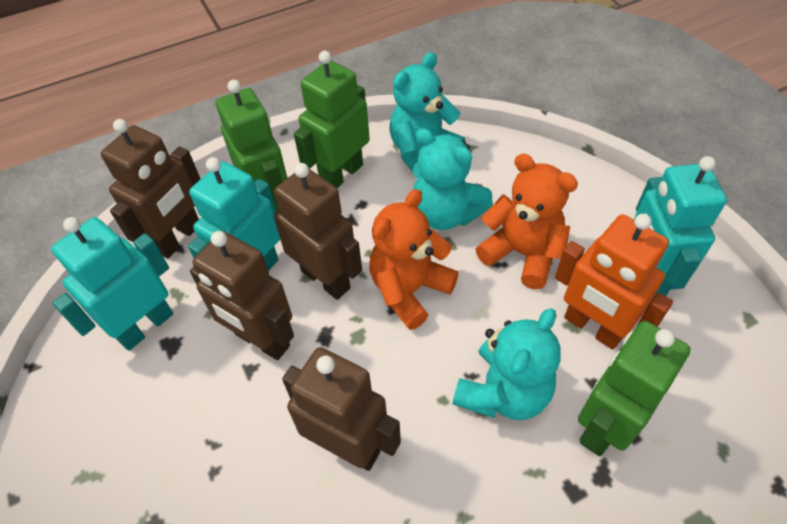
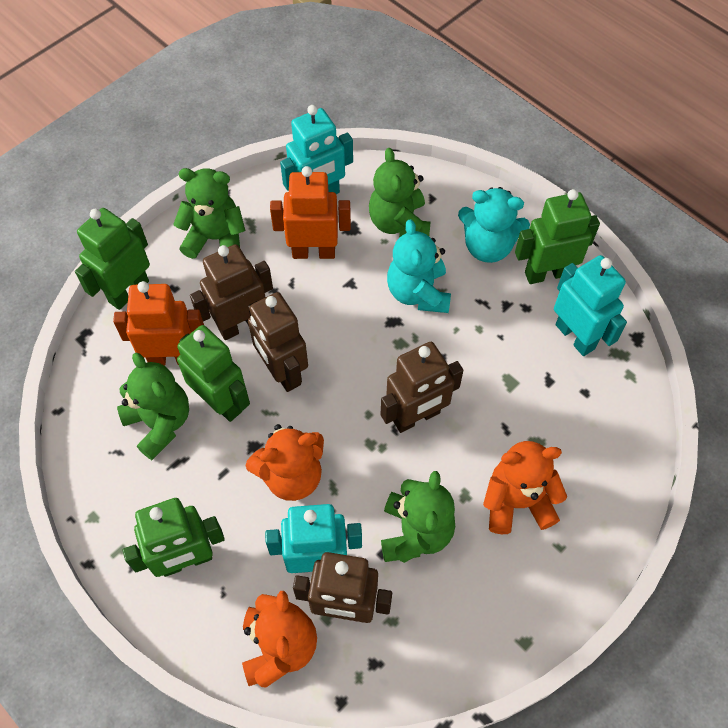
green robot: [216,80,287,211] [294,51,370,188] [578,321,691,456] = 3 -> [75,208,150,310] [123,498,225,577] [177,325,250,422] [515,189,600,284] = 4
green teddy bear: none = 0 -> [117,353,189,460] [173,168,245,259] [369,148,430,238] [381,471,455,563] = 4
orange robot: [555,214,673,350] = 1 -> [113,281,204,365] [270,166,351,259] = 2
orange teddy bear: [370,189,459,330] [476,154,578,289] = 2 -> [242,591,317,688] [246,424,324,501] [483,441,567,534] = 3
turquoise teddy bear: [389,52,465,172] [413,128,493,230] [452,308,561,420] = 3 -> [387,219,451,313] [458,187,530,263] = 2

